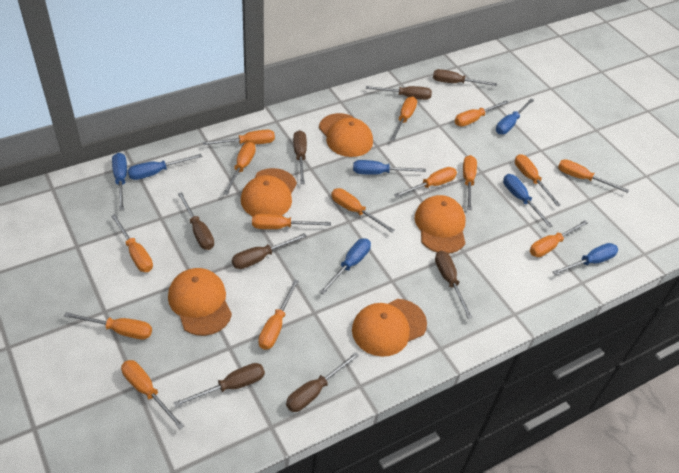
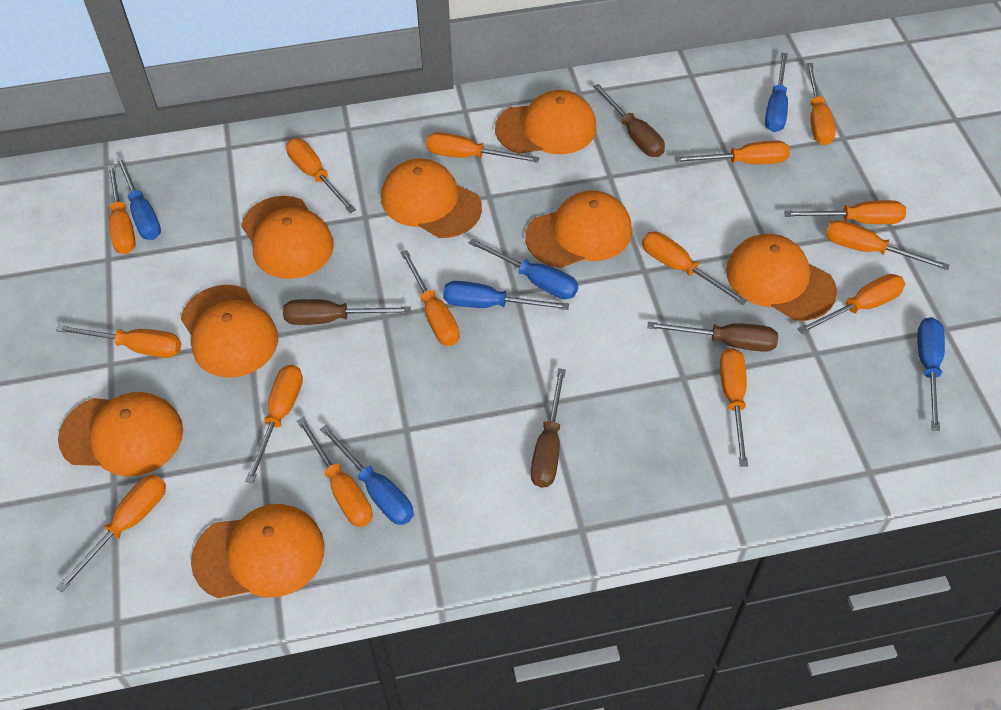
blue screwdriver: [112,153,127,211] [127,154,202,180] [320,238,371,295] [353,160,426,175] [496,98,534,134] [503,174,553,227] [552,243,618,275] = 7 -> [116,156,161,240] [320,425,414,525] [443,281,569,310] [468,238,578,299] [765,53,788,132] [917,317,945,431] = 6
brown screwdriver: [174,363,265,407] [178,192,214,250] [232,233,307,269] [286,352,359,412] [293,130,307,184] [366,86,432,100] [433,69,497,86] [435,251,473,319] = 8 -> [283,299,411,325] [531,368,566,488] [593,84,665,157] [647,322,778,352] = 4
orange cap: [168,268,232,336] [241,168,297,216] [319,113,373,157] [352,299,427,357] [415,195,466,254] = 5 -> [58,392,183,476] [181,285,278,378] [191,504,325,599] [241,196,334,279] [381,158,482,238] [495,90,597,154] [525,191,632,268] [726,234,837,321] = 8

